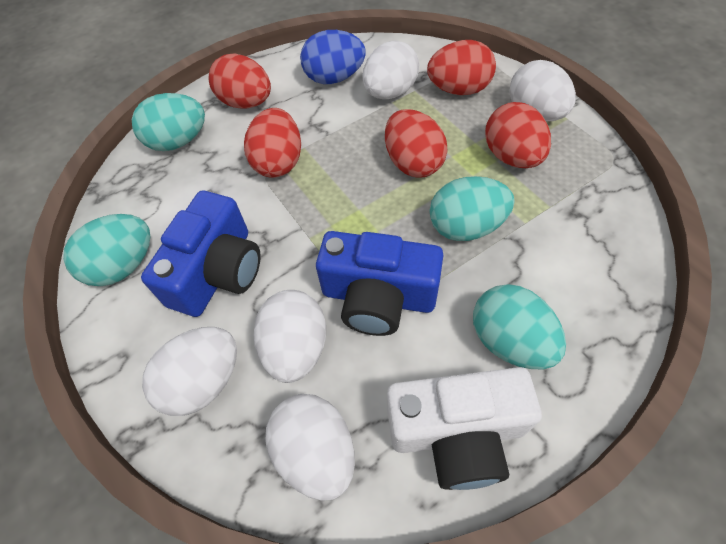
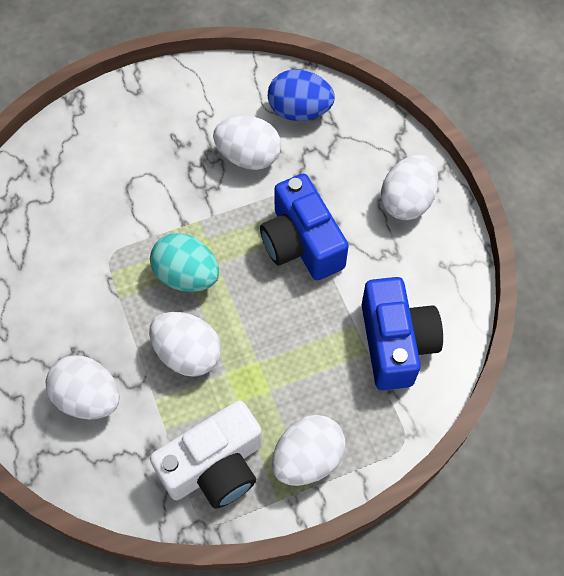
red egg: [209,53,271,109] [244,108,301,178] [385,109,448,177] [427,40,496,95] [485,102,551,168] = 5 -> none = 0
turquoise egg: [63,214,150,286] [132,93,205,151] [430,176,515,241] [473,284,566,369] = 4 -> [150,233,219,292] = 1

